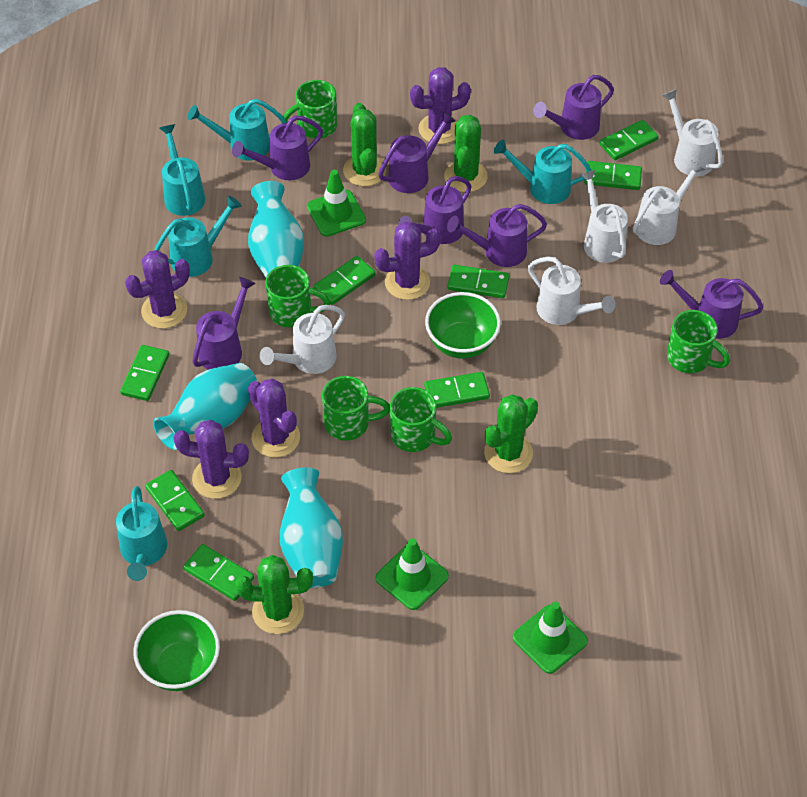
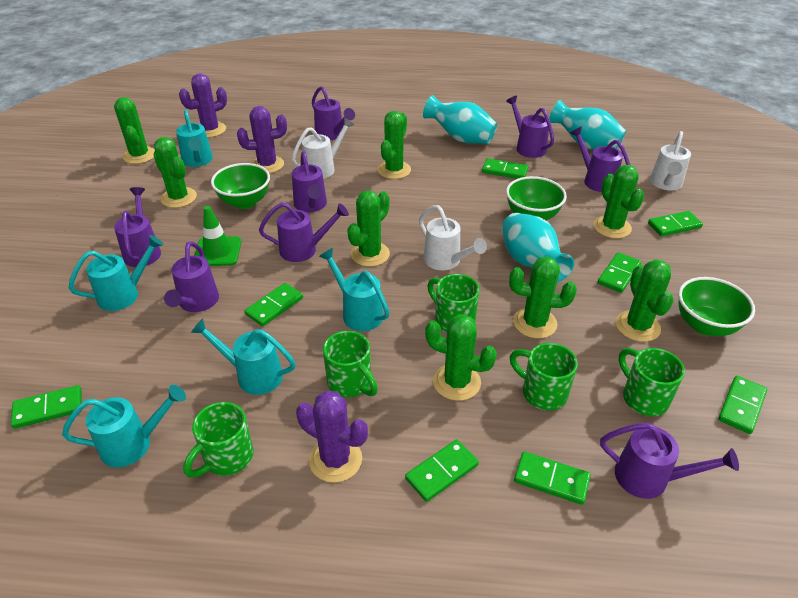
green bowl: [133,610,220,691] [425,292,501,359] = 2 -> [211,163,270,209] [506,176,567,220] [678,277,755,336] = 3
green cactus: [235,555,313,634] [343,103,386,186] [444,115,487,192] [484,394,538,473] = 4 -> [114,97,155,164] [153,137,197,208] [347,190,390,267] [378,111,411,179] [425,314,497,401] [509,256,577,338] [593,165,644,238] [616,259,674,342] = 8
green traffic cone: [307,170,366,237] [375,538,449,610] [513,602,588,674] = 3 -> [194,206,242,266] = 1
purple cactus: [125,250,190,329] [173,420,249,499] [248,379,300,457] [374,222,441,300] [410,67,471,144] = 5 -> [179,73,227,138] [237,106,287,173] [296,391,368,483] = 3
purple watering can: [192,277,256,370] [232,115,323,180] [378,112,456,193] [398,176,472,244] [447,204,547,267] [533,75,614,140] [660,270,763,339] = 7 -> [114,187,161,267] [164,241,219,312] [259,202,349,262] [292,151,327,212] [312,86,355,140] [506,96,554,158] [570,126,630,192] [600,423,739,499] = 8
white watering can: [260,305,345,374] [528,257,615,325] [580,170,628,263] [633,161,705,245] [662,89,723,176] = 5 -> [292,117,354,179] [419,205,487,270] [650,131,691,190] = 3

